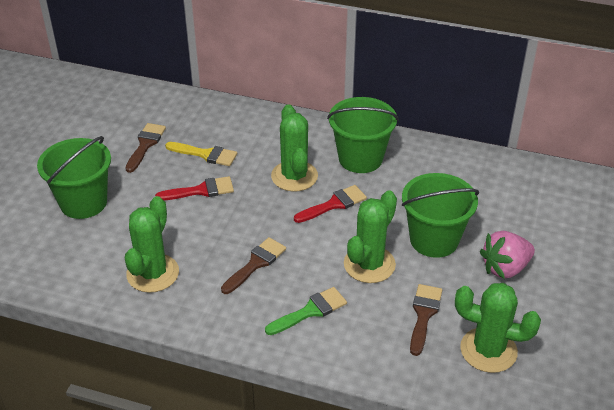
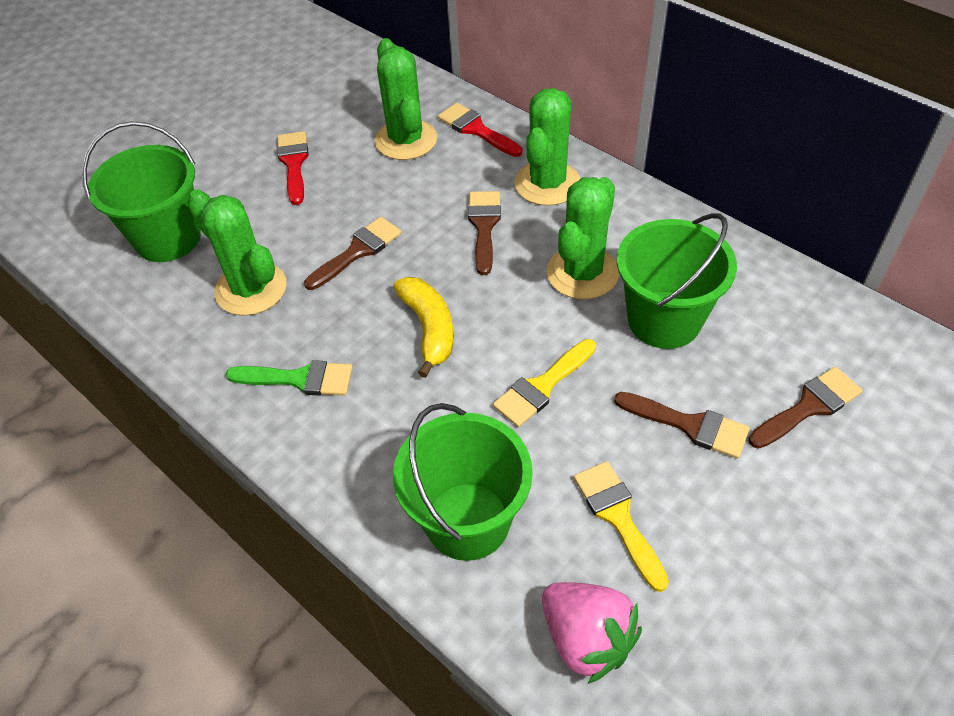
brown brush: [125,123,166,173] [221,237,286,294] [410,284,442,356] = 3 -> [304,217,402,290] [468,191,501,275] [614,392,750,459] [749,367,863,449] = 4
yellow banana: none = 0 -> [393,277,453,378] = 1
yellow brush: [165,142,237,166] = 1 -> [493,339,596,427] [574,461,669,592] = 2

